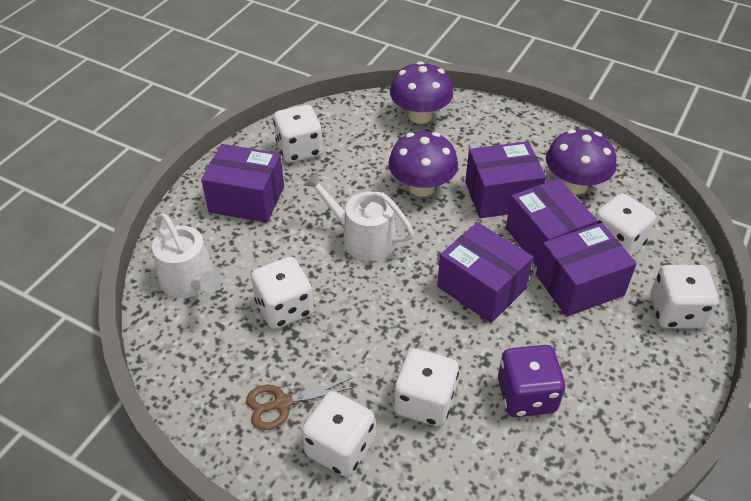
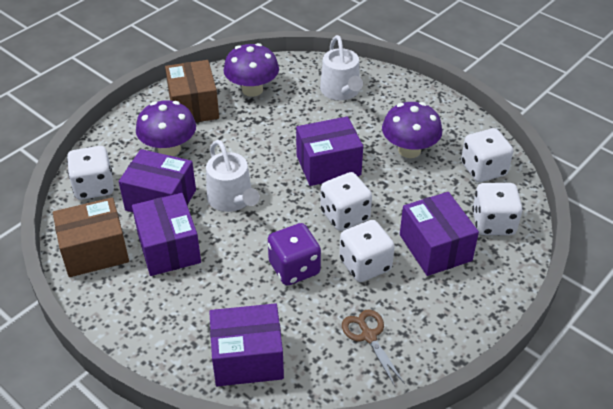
brown box: none = 0 -> [53,197,129,277] [165,60,219,122] = 2
white dice: [251,257,314,329] [273,105,323,163] [302,391,375,477] [393,349,459,426] [595,193,656,256] [650,265,719,329] = 6 -> [67,146,114,200] [320,172,372,231] [339,220,395,282] [461,128,513,182] [472,183,523,235] = 5

